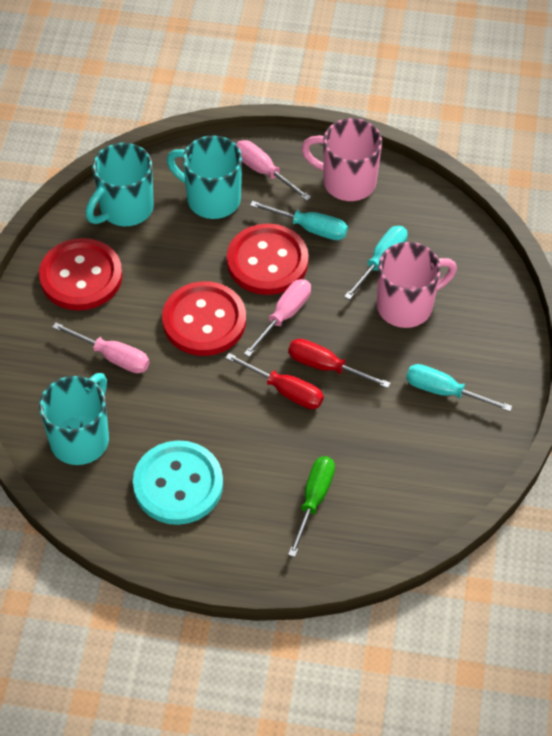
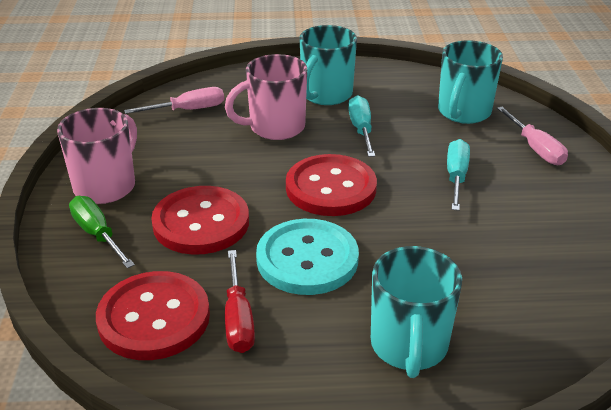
pink screwdriver: [52,322,150,373] [236,140,311,201] [244,279,311,357] = 3 -> [124,87,224,114] [497,107,568,165] = 2
red screwdriver: [225,353,324,409] [288,339,391,388] = 2 -> [225,250,255,353] = 1
turquoise screwdriver: [250,201,348,240] [344,226,408,300] [406,364,512,412] = 3 -> [348,95,375,157] [447,139,470,211] = 2

